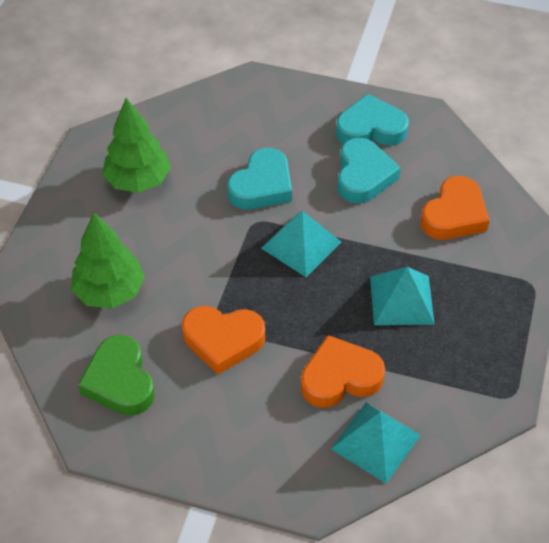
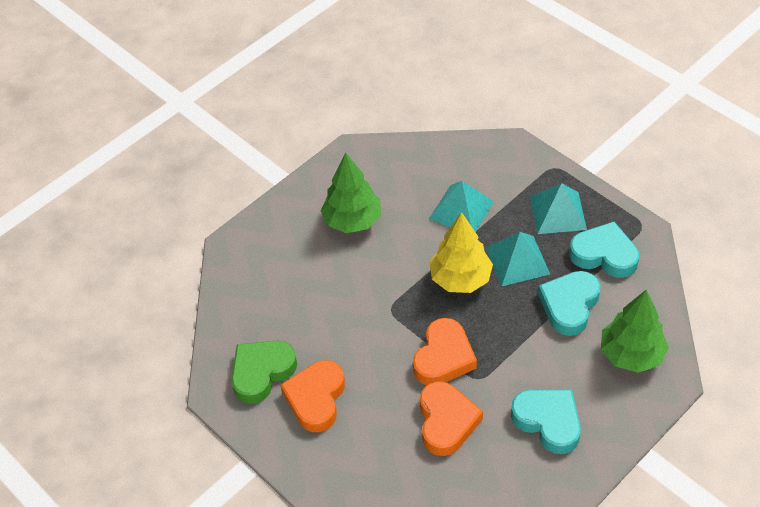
yellow tree: none = 0 -> [429,212,493,293] = 1

